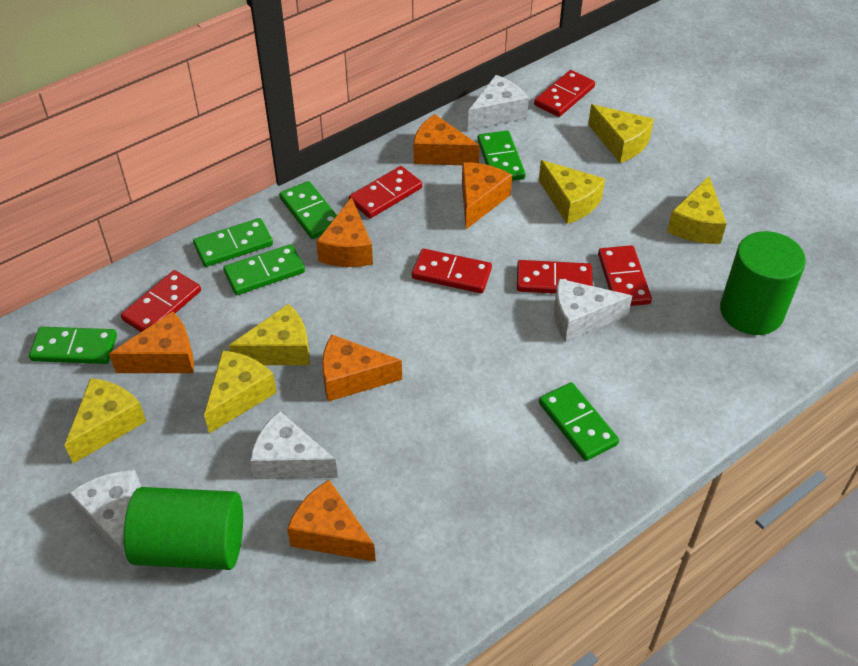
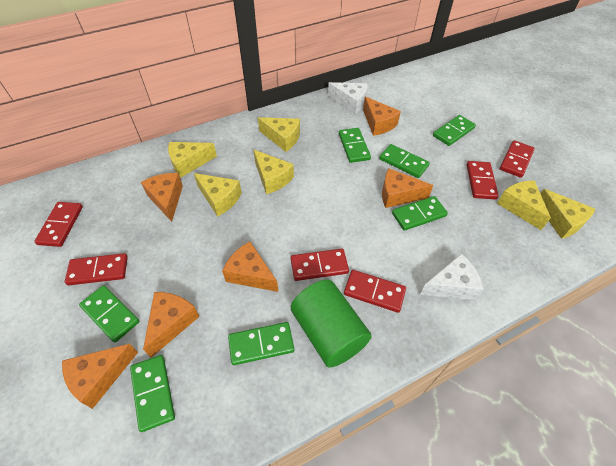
green cylinder: [124,487,243,570] [720,231,806,335] = 2 -> [291,279,372,368] = 1
green domino: [29,327,117,364] [193,218,273,267] [223,244,305,295] [279,181,337,239] [477,131,526,181] [539,382,619,461] = 6 -> [79,285,139,343] [130,355,175,432] [228,322,294,365] [339,128,371,163] [379,144,430,178] [392,196,448,231] [433,115,476,146] = 7
white cheese: [68,470,141,564] [250,411,338,479] [468,75,529,130] [554,279,632,342] = 4 -> [328,82,368,114] [420,253,484,300] = 2

